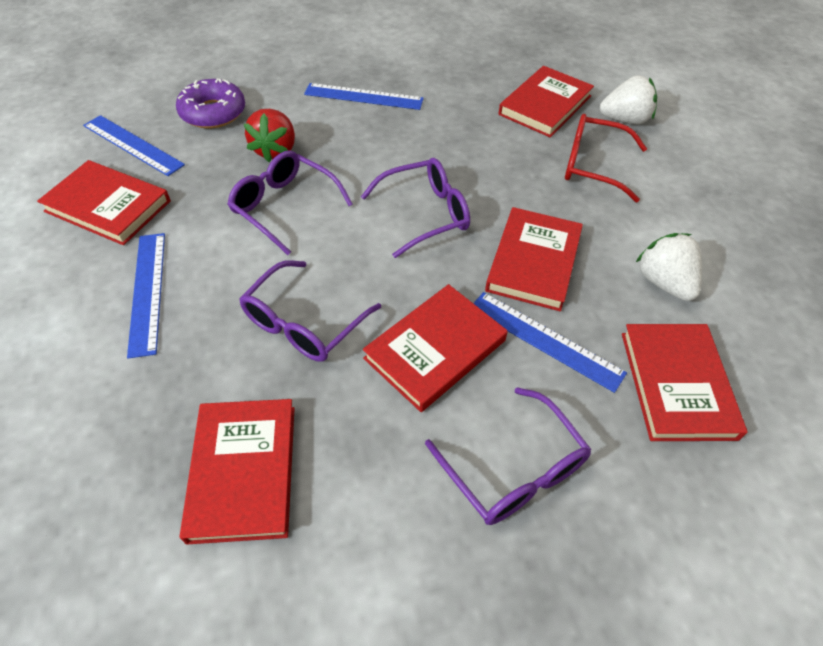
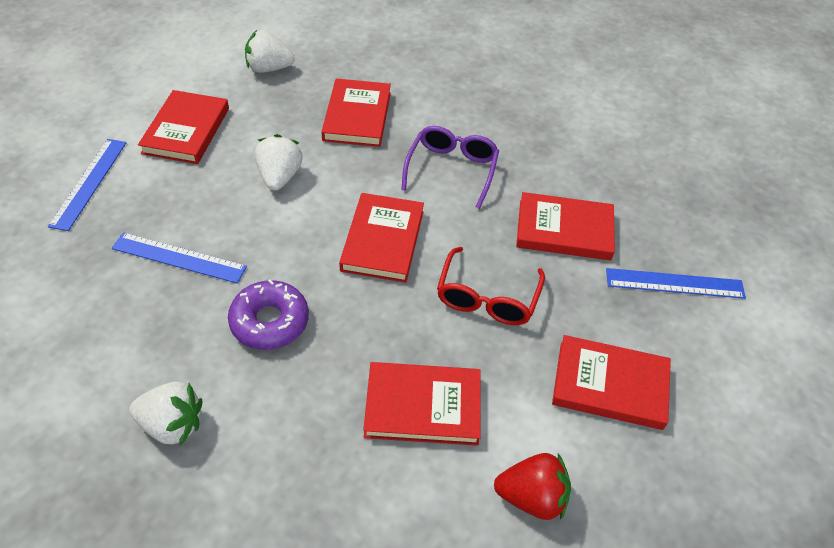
blue ruler: [83,115,185,176] [127,233,165,359] [304,83,424,110] [473,292,627,393] = 4 -> [48,139,127,231] [112,232,247,283] [606,268,746,299] = 3
purple glasses: [228,151,353,255] [239,260,381,362] [361,158,470,258] [425,387,592,525] = 4 -> [401,126,499,209] = 1
white strawberry: [600,75,657,124] [636,233,702,301] = 2 -> [129,382,203,445] [245,30,295,73] [255,134,303,191] = 3

